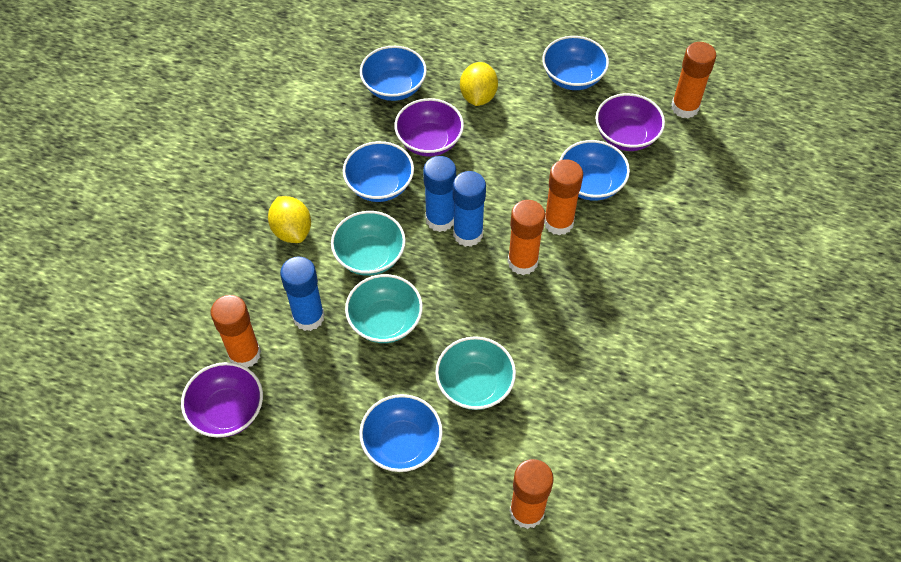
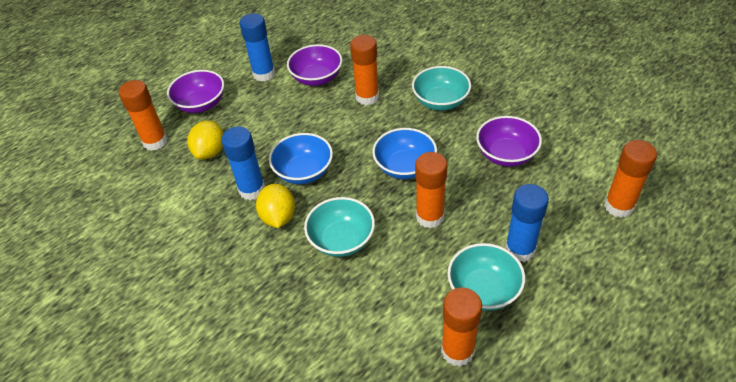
blue bowl: [343,141,414,202] [359,394,443,472] [360,46,427,101] [542,36,609,90] [559,140,630,201] = 5 -> [269,133,333,184] [372,128,437,179] = 2

